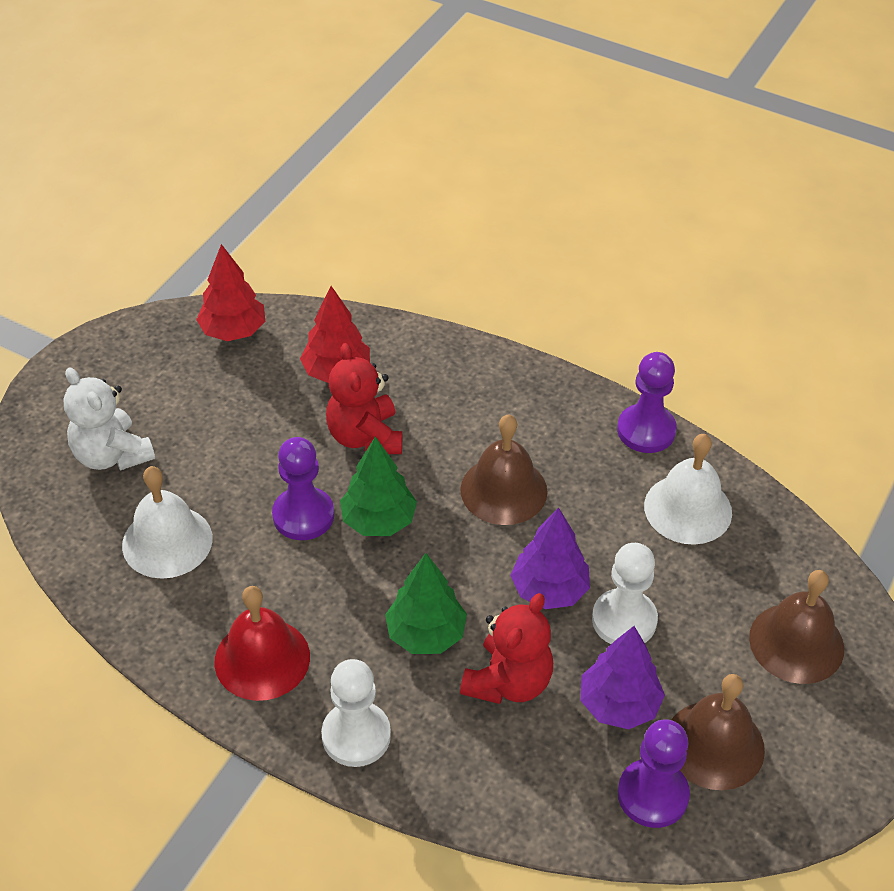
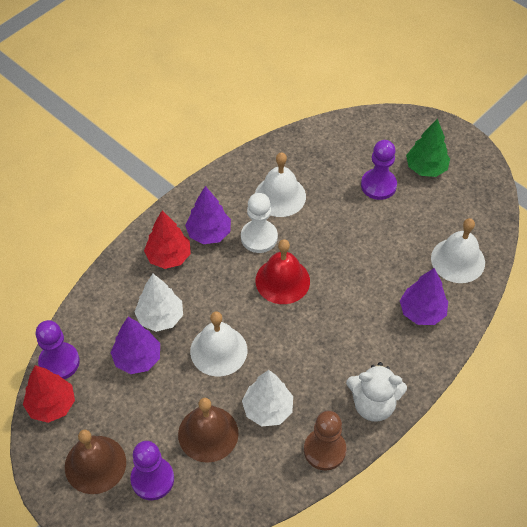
brown bell: [460,414,548,525] [671,674,765,790] [749,570,844,684] = 3 -> [65,430,126,494] [178,398,238,463] = 2
brown pawn: none = 0 -> [304,411,346,471] = 1
green tree: [340,436,417,536] [385,553,467,654] = 2 -> [406,118,450,177] = 1
purple tree: [510,507,590,609] [581,626,665,730] = 2 -> [110,317,160,374] [185,186,231,244] [400,268,448,325] = 3
red teddy bear: [326,343,402,454] [460,593,553,704] = 2 -> none = 0
white bell: [122,466,212,579] [644,434,732,545] = 2 -> [190,311,247,376] [255,152,306,217] [431,218,485,283] = 3
white pawn: [321,659,391,767] [592,543,658,644] = 2 -> [241,193,278,253] = 1
white tree: none = 0 -> [134,274,183,332] [242,370,293,426] = 2

